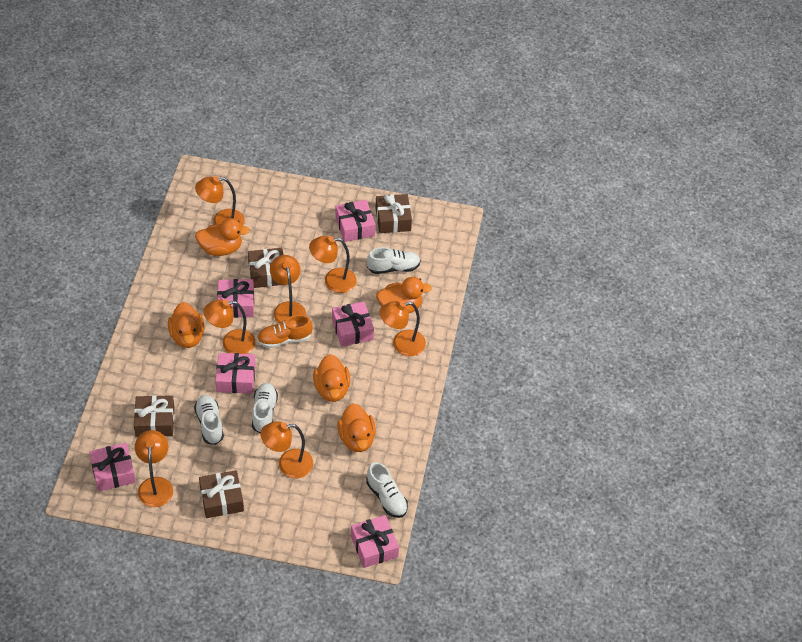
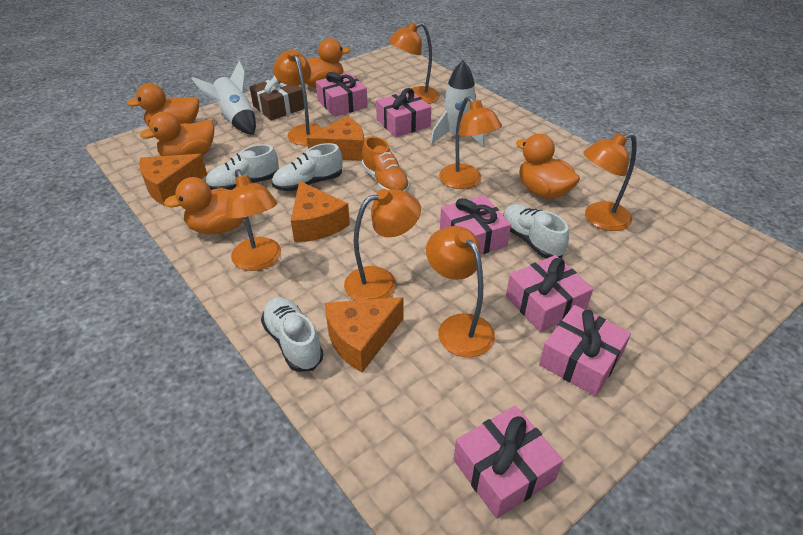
brown gift: [134,395,174,437] [199,470,244,518] [248,248,283,288] [375,194,412,233] = 4 -> [250,75,304,121] = 1
orange cheese: none = 0 -> [139,154,207,206] [291,181,350,242] [307,116,364,161] [325,297,404,373] = 4
white rocket: none = 0 -> [191,60,256,135] [430,61,485,147] = 2

